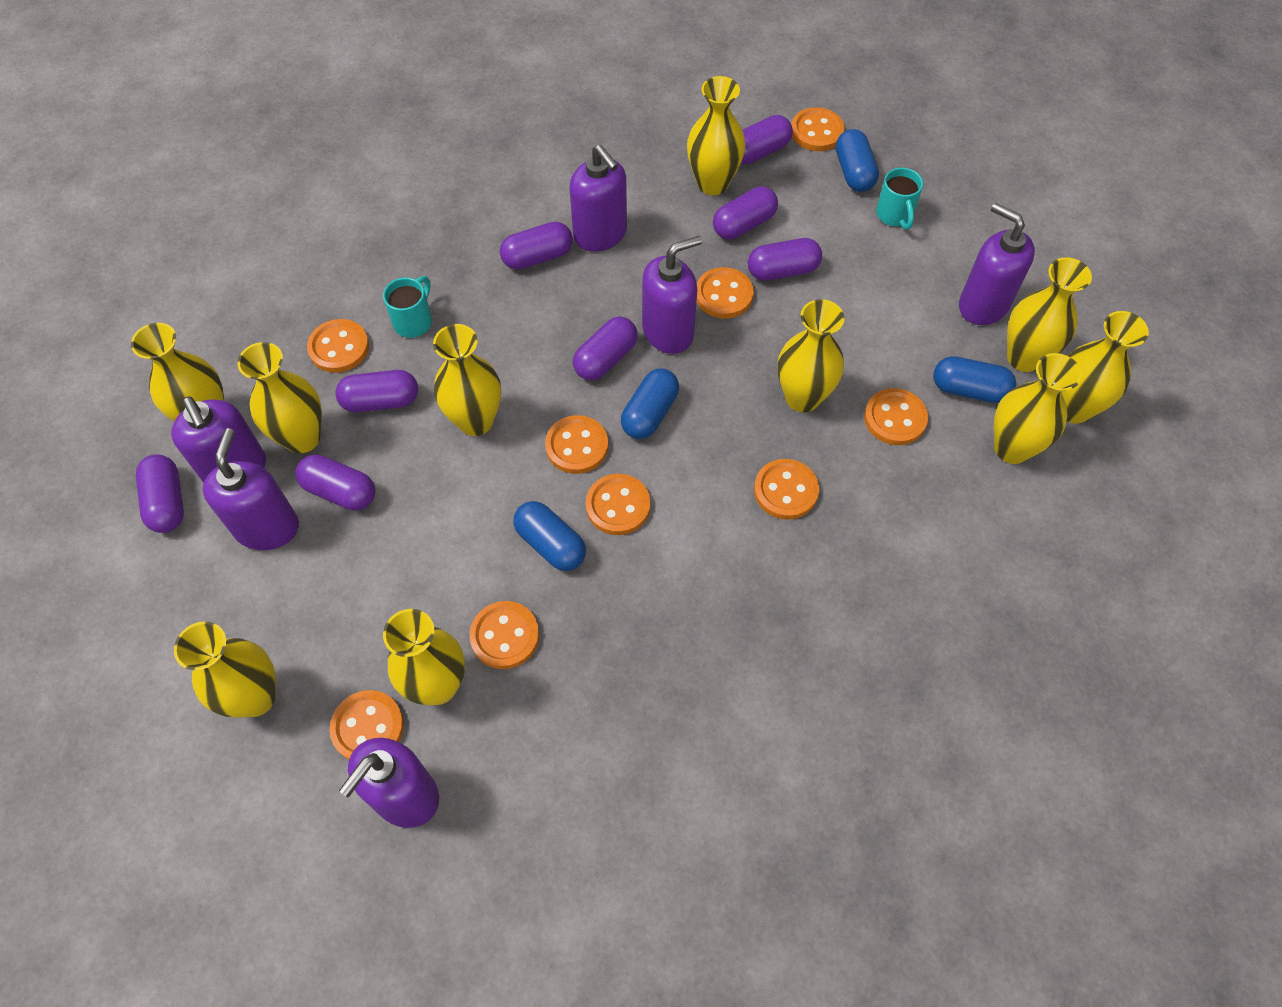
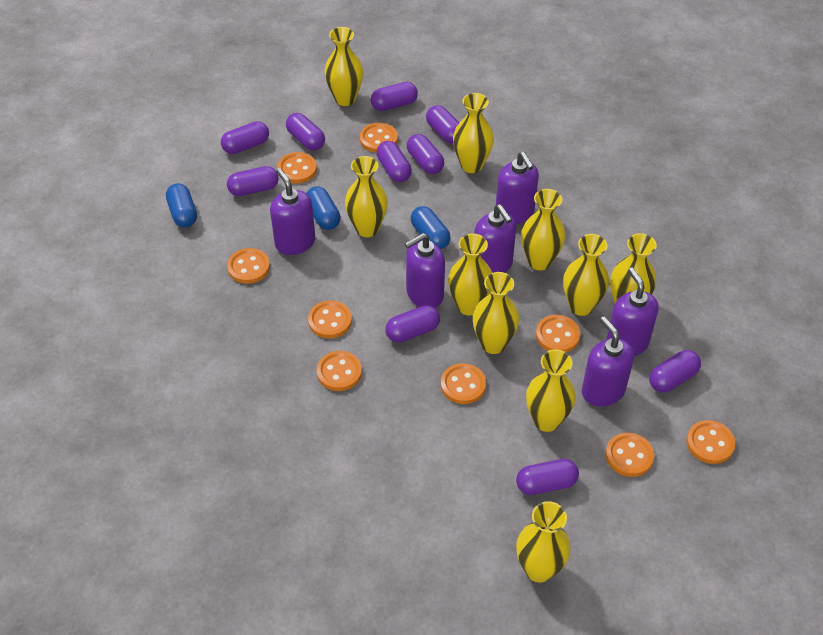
blue capsule: [513,501,586,571] [621,369,679,439] [836,129,879,192] [933,356,1016,403] = 4 -> [166,183,197,227] [306,186,341,230] [411,206,451,249] = 3
purple capsule: [136,454,184,533] [295,454,376,510] [335,370,418,412] [500,222,573,270] [573,316,638,380] [713,186,778,239] [741,115,793,165] [748,238,822,281] = 8 -> [221,121,269,154] [227,166,279,196] [286,113,325,151] [371,82,418,111] [376,141,412,182] [385,305,440,343] [407,134,444,174] [426,105,460,144] [516,459,579,495] [649,350,701,393] = 10
turquoise mug: [383,276,432,338] [876,168,923,230] = 2 -> none = 0

